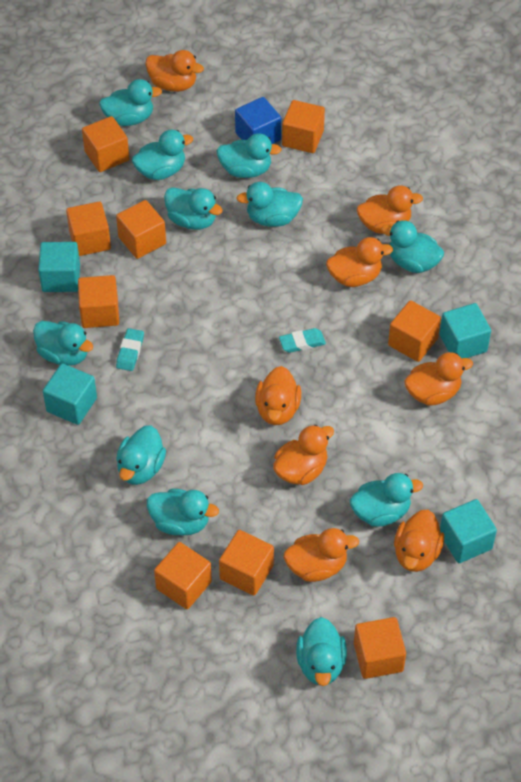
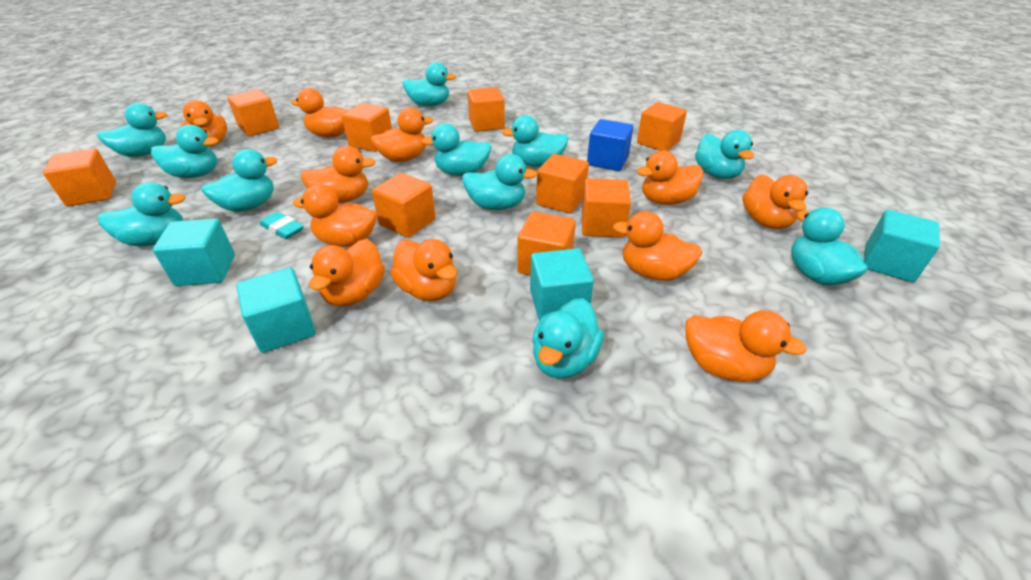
orange duck: [145,50,204,92] [255,366,301,425] [273,425,334,485] [284,528,359,582] [326,237,393,287] [357,185,423,234] [394,510,444,572] [404,352,473,405] = 8 -> [182,100,227,146] [291,88,349,137] [293,184,377,247] [301,146,376,203] [309,239,385,307] [371,107,433,162] [390,239,457,301] [613,211,702,281] [637,150,703,205] [685,311,807,382] [742,174,808,229] = 11
turquoise eraser: [116,328,144,371] [279,328,326,353] = 2 -> [260,212,304,239] = 1

